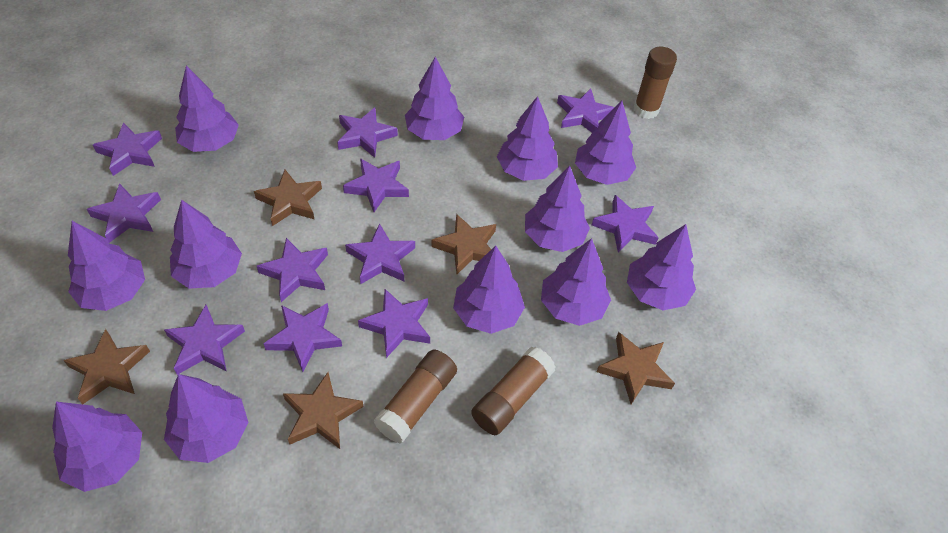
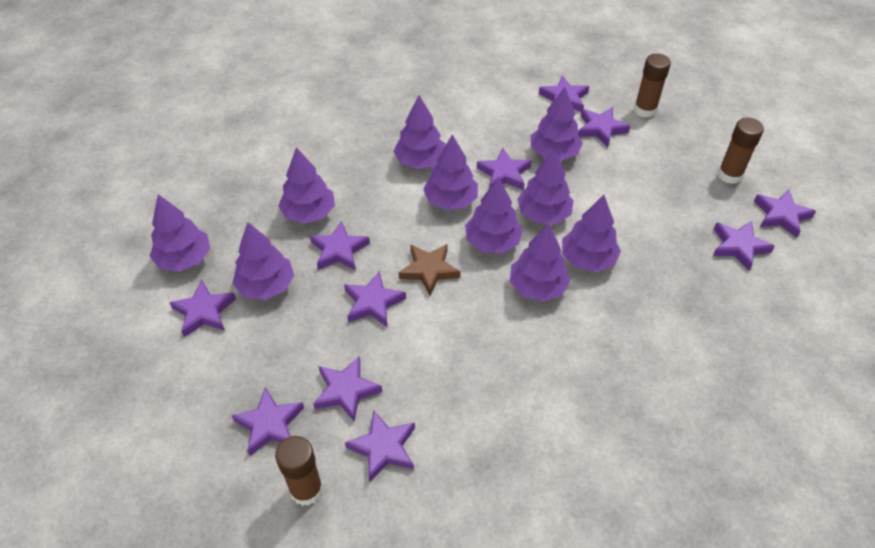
brown star: [63,329,150,404] [254,170,322,226] [283,372,364,449] [432,214,496,275] [597,332,675,404] = 5 -> [398,244,461,295] = 1
purple tree: [52,402,142,492] [68,221,145,311] [164,374,248,463] [170,200,242,288] [175,66,239,152] [405,57,464,140] [453,246,525,334] [497,96,558,181] [525,166,590,252] [541,238,611,326] [575,101,636,185] [627,224,696,310] = 12 -> [150,194,210,272] [232,222,294,300] [278,147,335,224] [393,95,445,169] [423,134,478,210] [465,177,523,254] [510,223,571,302] [517,148,574,224] [531,87,583,161] [562,195,621,272] = 10

